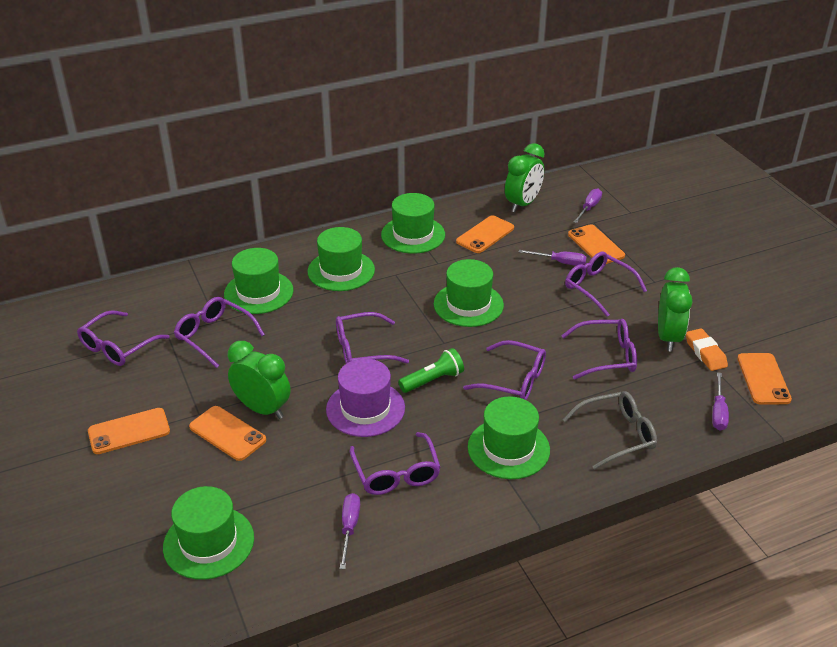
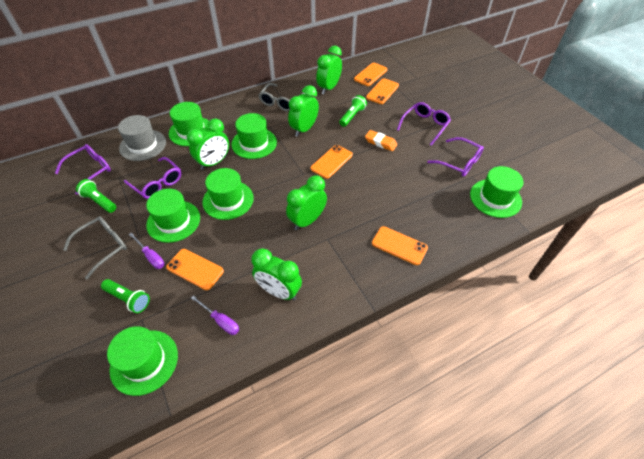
green clock: [227,341,290,419] [505,143,545,212] [658,267,692,352] = 3 -> [187,119,229,170] [251,248,302,300] [286,175,327,230] [288,85,319,137] [316,46,342,94] = 5
green flashlight: [398,348,464,393] = 1 -> [76,179,116,213] [101,279,150,313] [339,95,367,127] = 3
grey glasses: [563,391,657,470] = 1 -> [63,216,127,279] [259,83,306,111] = 2
grey hat: none = 0 -> [118,115,166,161] = 1
purple glasses: [77,310,170,366] [174,297,265,368] [336,312,409,364] [350,432,441,495] [463,340,546,400] [561,319,637,380] [565,252,647,317] = 7 -> [55,144,111,195] [124,157,181,199] [397,102,451,146] [427,137,484,177] = 4
purple hat: [326,358,405,437] = 1 -> none = 0
purple screwdriver: [340,493,360,569] [519,250,587,266] [574,188,602,223] [712,372,729,430] = 4 -> [129,233,165,269] [191,295,239,335] = 2

